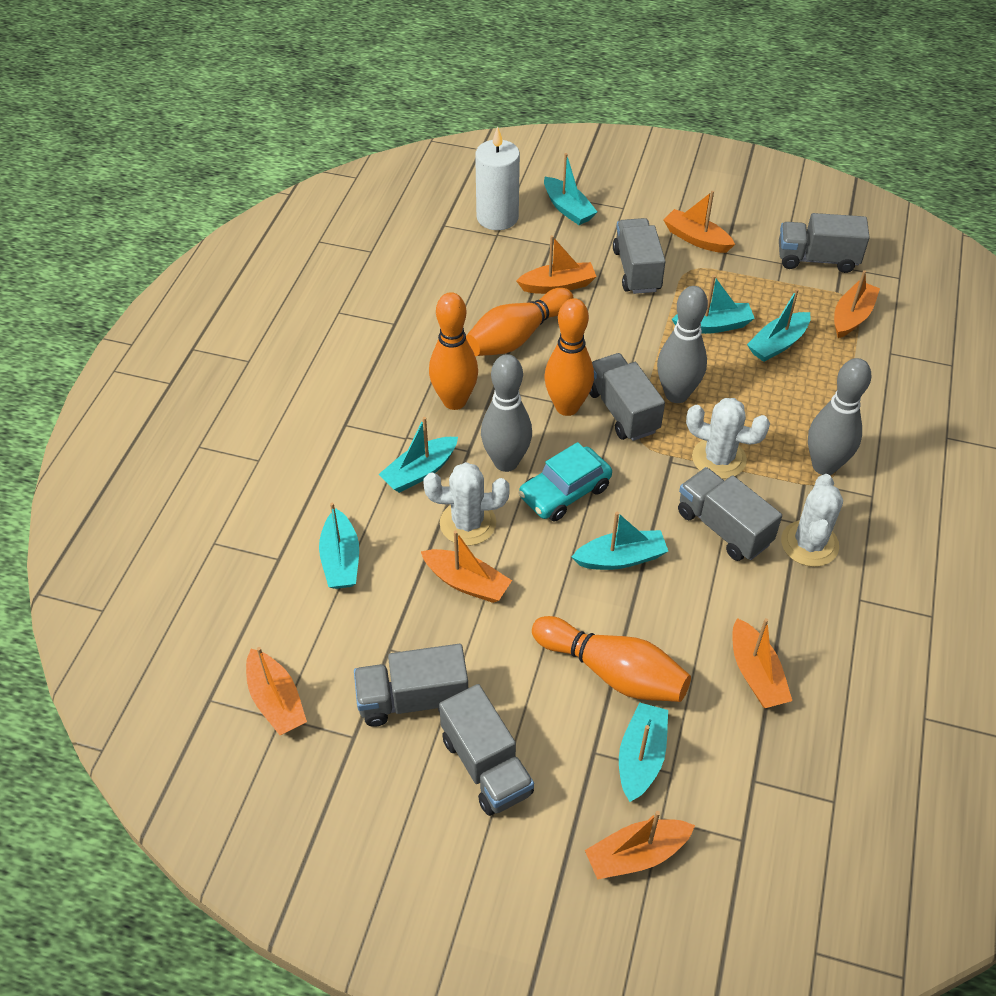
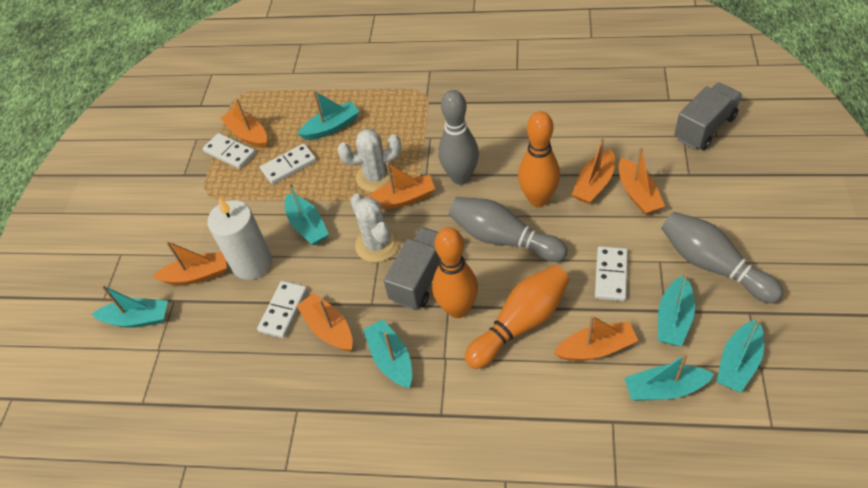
grey truck: [354,644,468,727] [439,684,534,816] [589,353,665,441] [613,218,666,294] [678,467,782,561] [779,213,870,273] = 6 -> [384,227,440,310] [674,83,742,150] = 2
orange bowling pin: [429,292,478,410] [466,288,574,356] [532,616,691,702] [545,298,594,416] = 4 -> [432,227,478,318] [465,265,570,369] [518,111,560,207] = 3
turquoise car: [519,442,612,521] = 1 -> none = 0
white cactus: [424,462,510,546] [686,398,770,479] [781,474,843,567] = 3 -> [337,129,401,192] [350,193,399,262] = 2
white domino: none = 0 -> [203,133,256,169] [257,281,308,338] [260,143,317,185] [595,246,628,301] = 4

